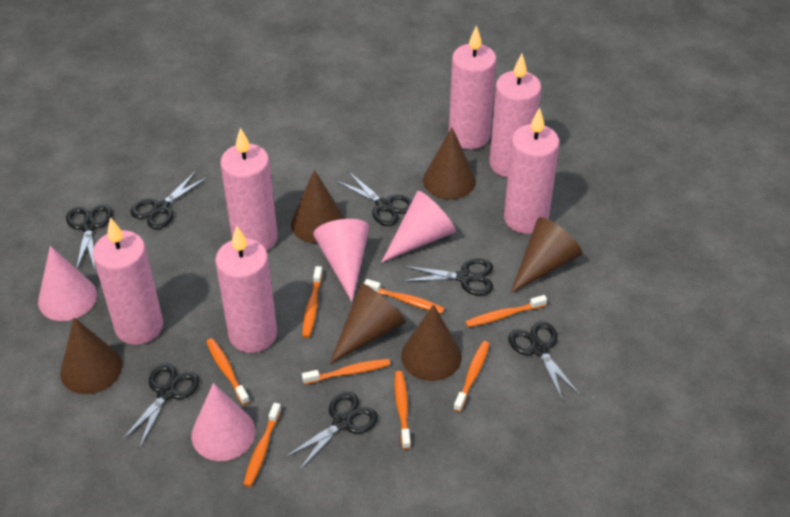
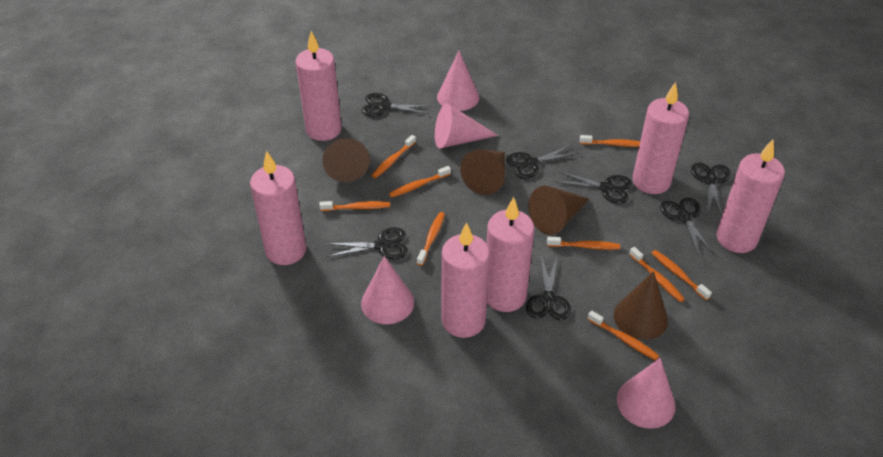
brown cone: [60,317,122,394] [291,170,345,243] [330,283,406,364] [401,304,462,381] [423,128,476,200] [511,217,582,293] = 6 -> [322,138,370,182] [460,149,505,195] [529,186,589,235] [614,271,668,340] = 4
orange toothbrush: [206,338,250,405] [243,403,281,487] [302,266,323,338] [302,359,390,384] [364,279,445,314] [394,371,411,449] [454,341,490,412] [465,295,547,327] = 8 -> [319,201,390,211] [371,135,416,178] [389,166,451,198] [417,212,445,266] [547,236,620,250] [580,135,640,147] [588,311,659,360] [629,247,685,302] [652,250,712,300] = 9

